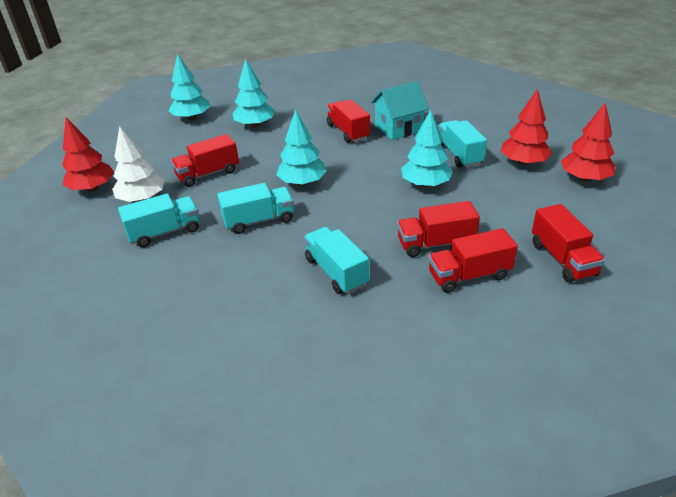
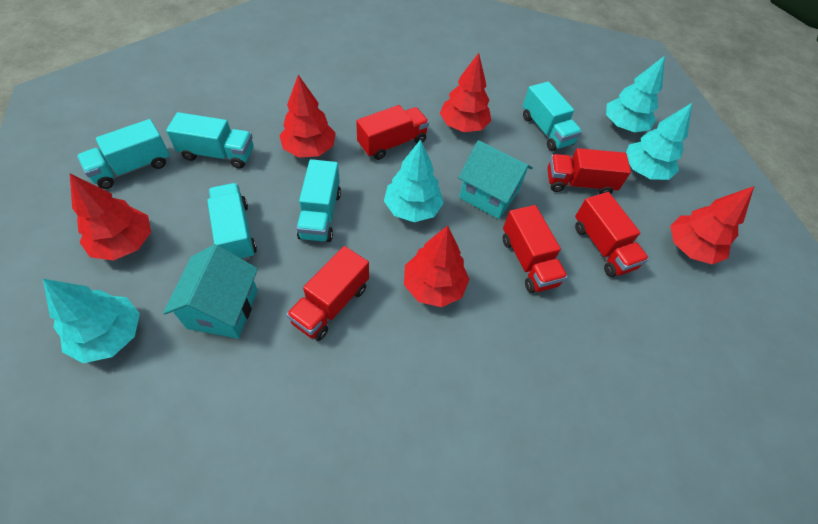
red tree: [62,117,114,192] [501,89,552,166] [561,103,615,182] = 3 -> [70,174,151,260] [279,75,336,157] [404,226,469,307] [440,53,491,132] [670,186,754,264] = 5
turquoise house: [371,81,429,140] = 1 -> [163,244,258,339] [458,140,533,219] = 2
turquoise truck: [118,194,200,247] [217,183,294,234] [304,227,369,294] [438,120,487,168] = 4 -> [77,119,170,189] [166,112,253,169] [207,183,257,260] [296,159,341,242] [523,82,582,151] = 5
white tree: [112,126,165,202] = 1 -> none = 0

